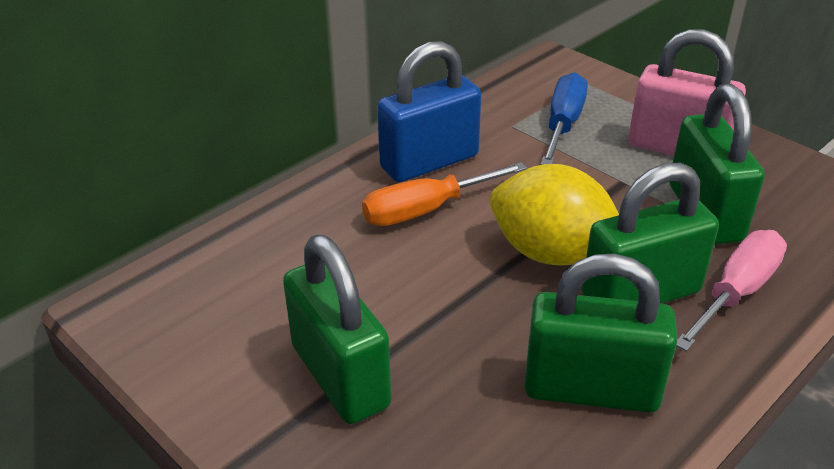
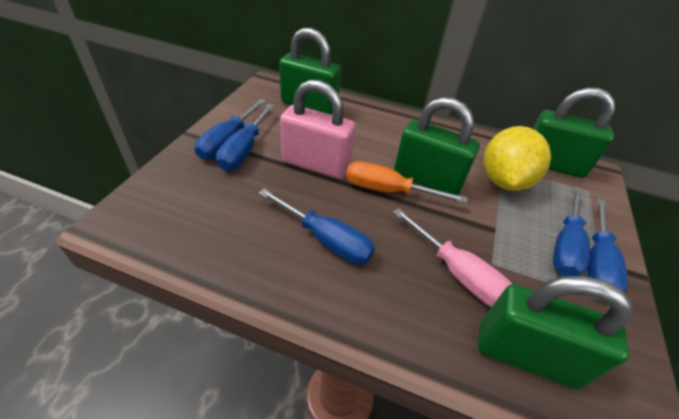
blue padlock: [377,41,481,182] = 1 -> none = 0
blue screwdriver: [541,72,588,165] = 1 -> [195,99,266,160] [216,104,274,171] [259,188,375,264] [553,186,590,276] [587,198,628,292] = 5

